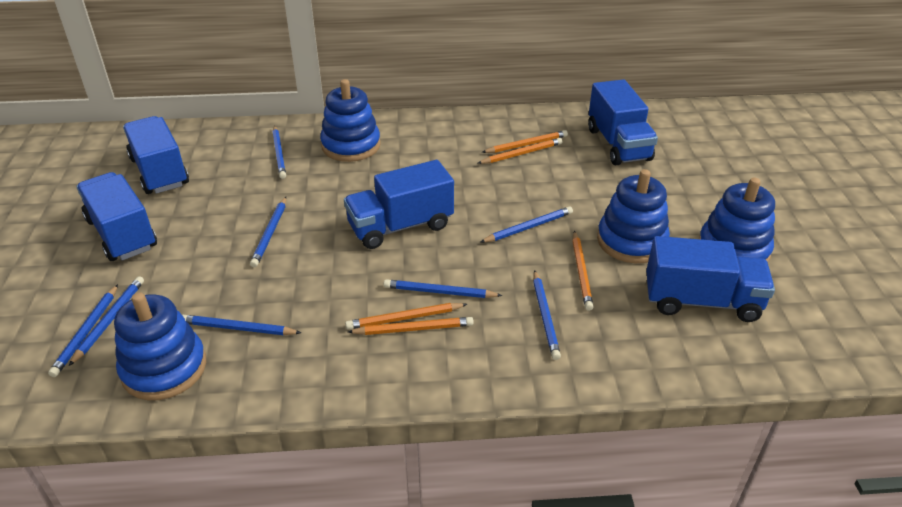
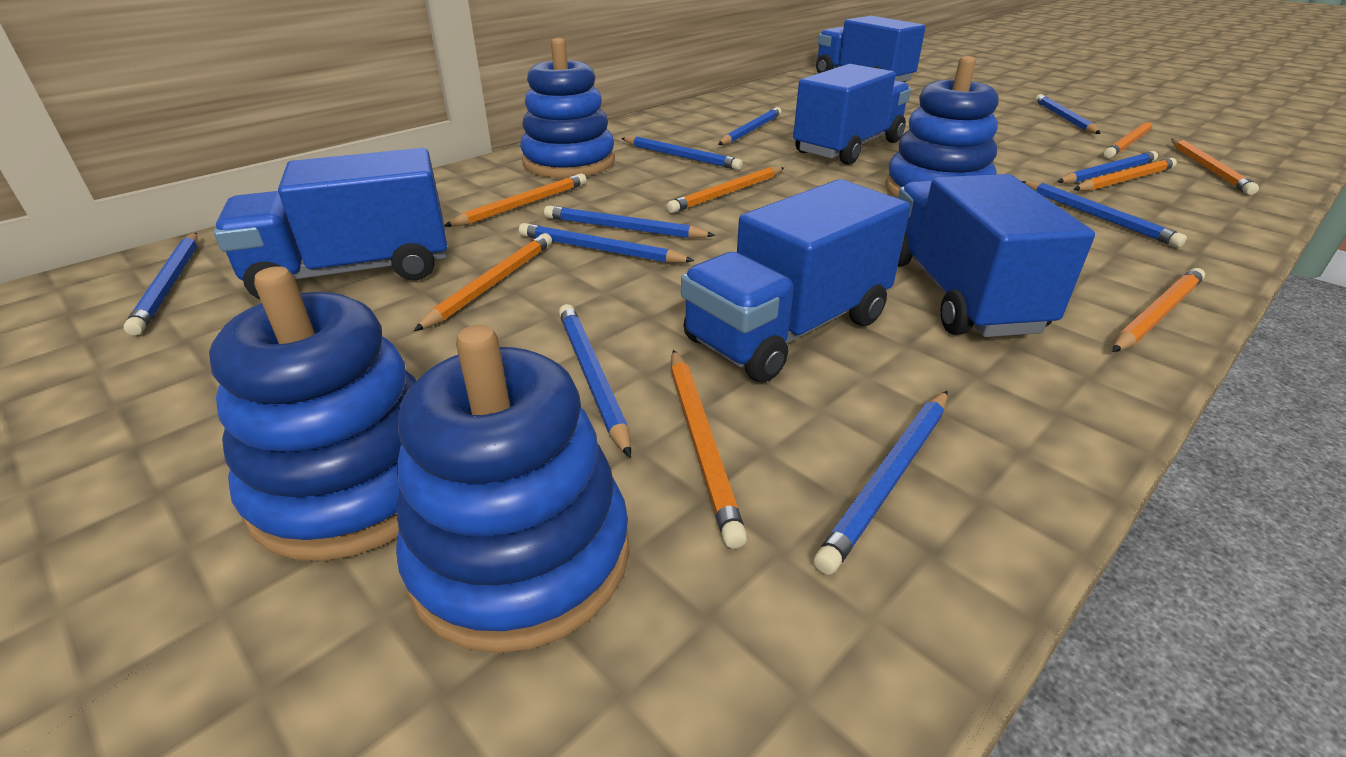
blue pencil: [48,284,118,377] [69,276,144,366] [182,315,301,335] [250,197,286,267] [272,126,286,179] [384,279,503,298] [481,206,573,242] [533,270,561,360] = 8 -> [123,233,197,335] [519,223,695,263] [544,205,715,239] [559,304,631,458] [621,136,743,170] [718,107,782,145] [814,391,948,575] [1022,181,1187,247] [1035,94,1101,134] [1057,151,1158,184] = 10
orange pencil: [345,303,467,330] [348,317,474,335] [478,138,562,164] [482,130,568,153] [572,231,593,311] = 5 -> [414,233,552,331] [444,174,587,227] [666,167,784,213] [671,350,747,548] [1073,158,1177,191] [1103,122,1152,158] [1113,268,1205,352] [1171,139,1259,195] = 8

